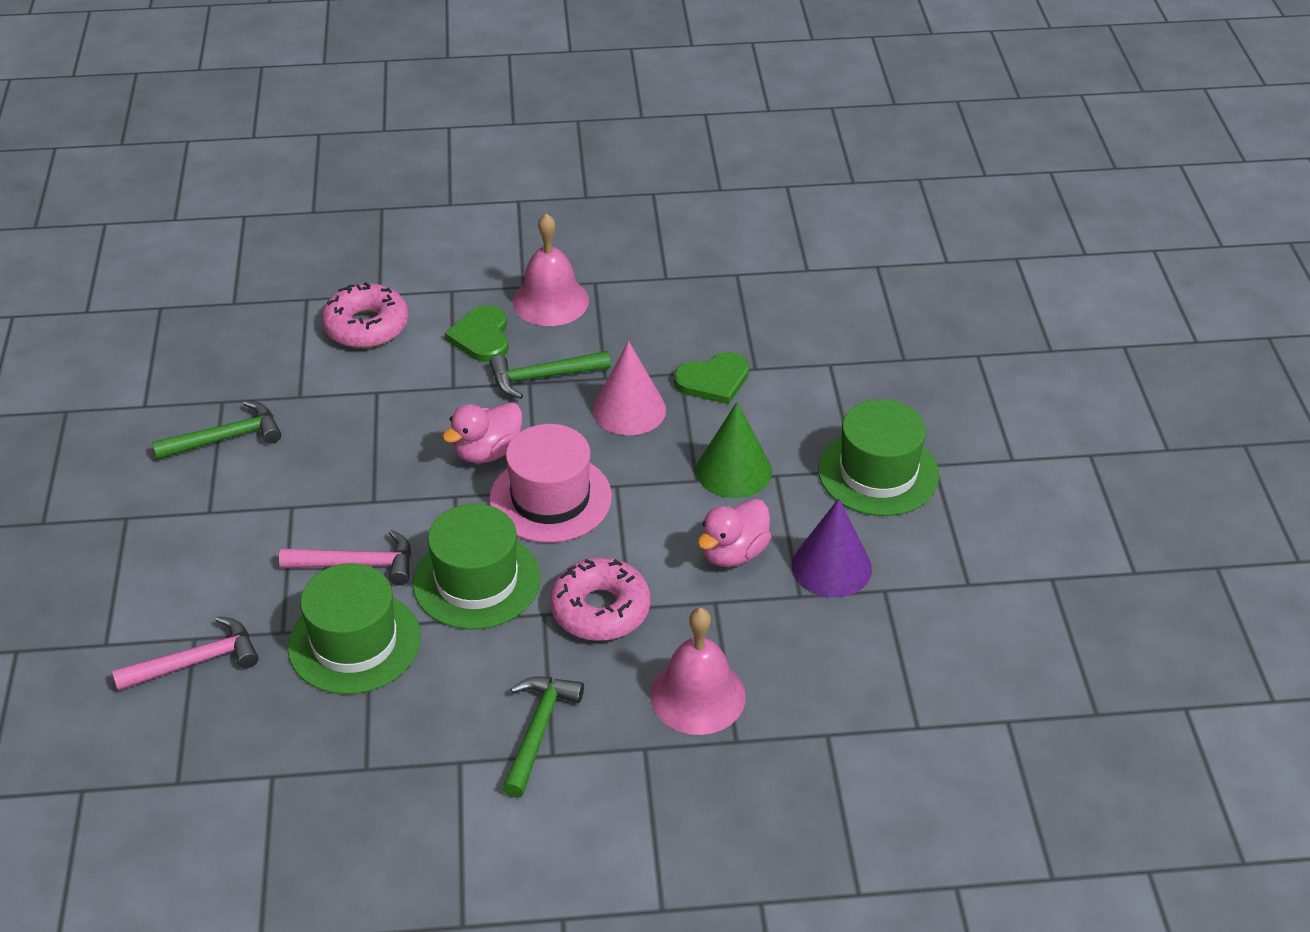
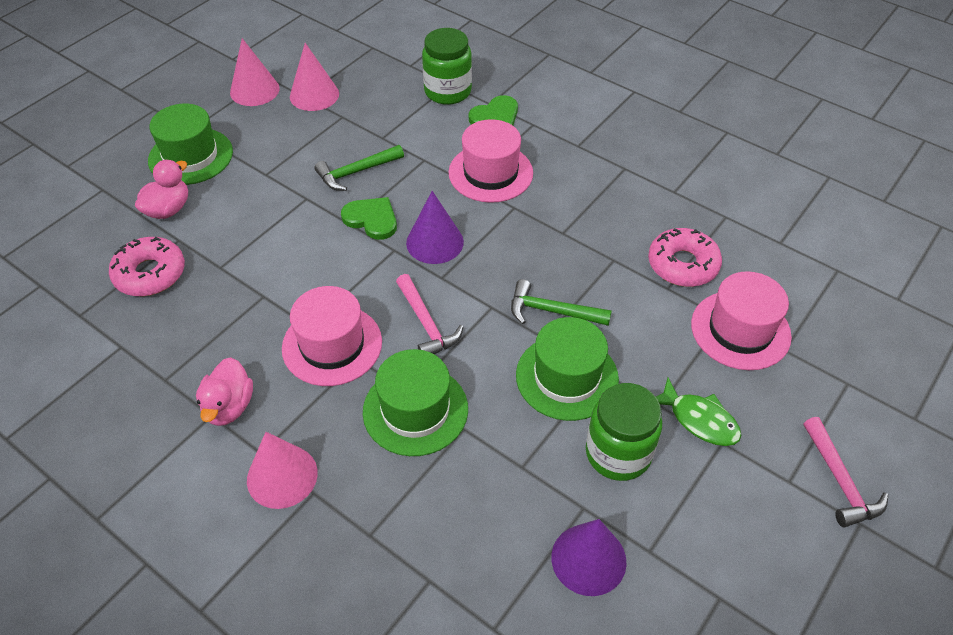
green cone: [696,402,772,498] = 1 -> none = 0
green fish: none = 0 -> [656,378,741,446] = 1
green hammer: [152,401,281,460] [489,351,611,399] [502,676,584,798] = 3 -> [315,145,404,191] [511,279,612,326] = 2
green jar: none = 0 -> [422,28,472,105] [586,383,662,481] = 2
pink bell: [512,213,589,326] [650,608,746,735] = 2 -> none = 0
pink cone: [593,341,666,435] = 1 -> [230,38,280,106] [247,432,318,509] [290,43,339,111] = 3
pink hat: [489,424,612,543] = 1 -> [282,286,382,386] [448,119,533,203] [691,271,792,370] = 3
purple cone: [792,498,872,597] = 1 -> [406,191,464,264] [552,519,627,596] = 2

